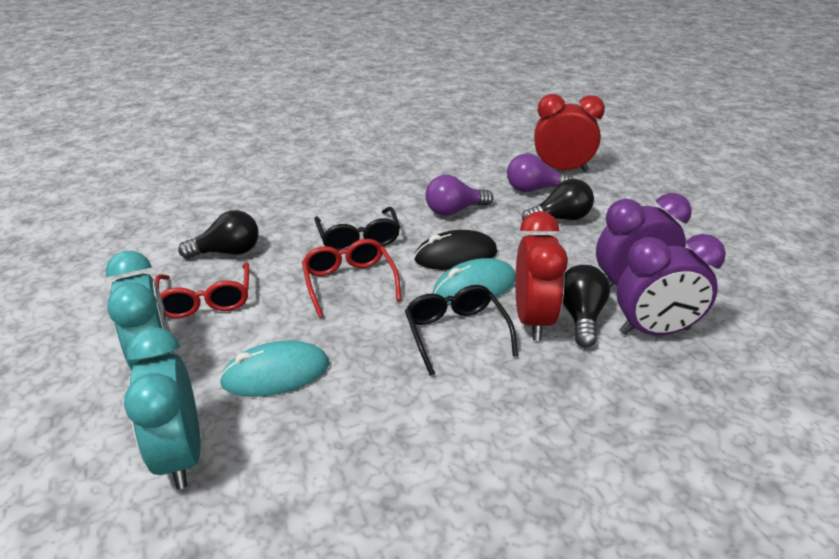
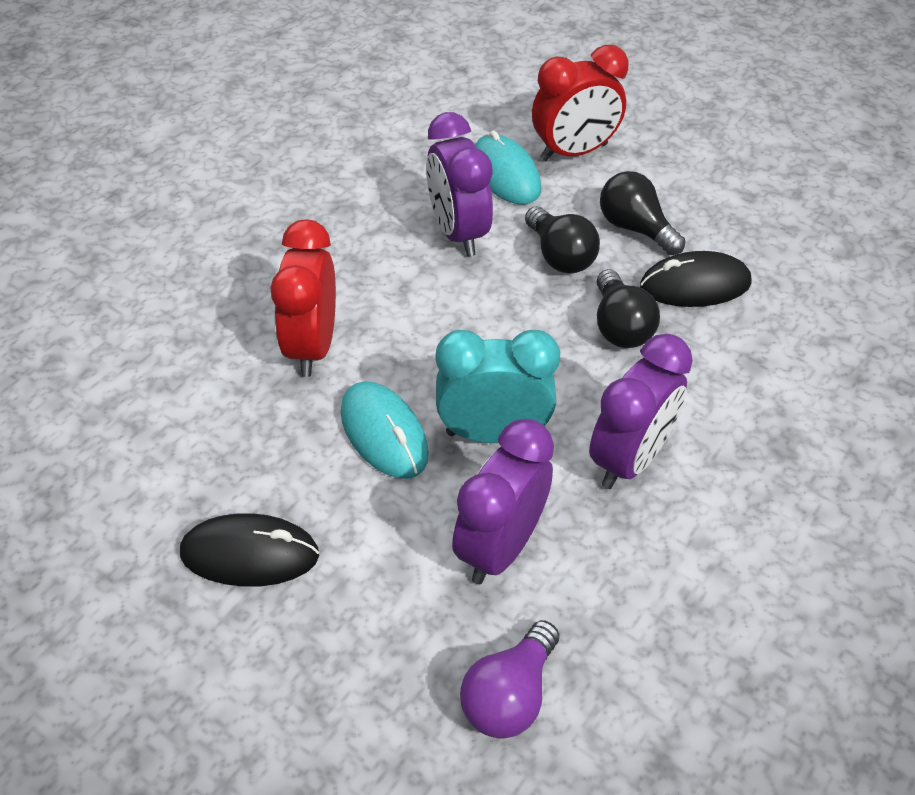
black glasses: [314,207,400,251] [405,285,518,376] = 2 -> none = 0
black mouse: [414,230,497,270] = 1 -> [180,513,319,587] [640,251,751,307] = 2
purple clock: [596,193,692,287] [617,234,726,335] = 2 -> [426,112,493,256] [452,419,554,584] [589,334,693,489] = 3
purple light bulb: [426,175,493,216] [507,153,574,192] = 2 -> [460,620,559,739] = 1
red glasses: [155,262,249,318] [302,239,401,317] = 2 -> none = 0
turquoise clock: [106,251,174,370] [124,327,201,489] = 2 -> [435,330,560,443] = 1

